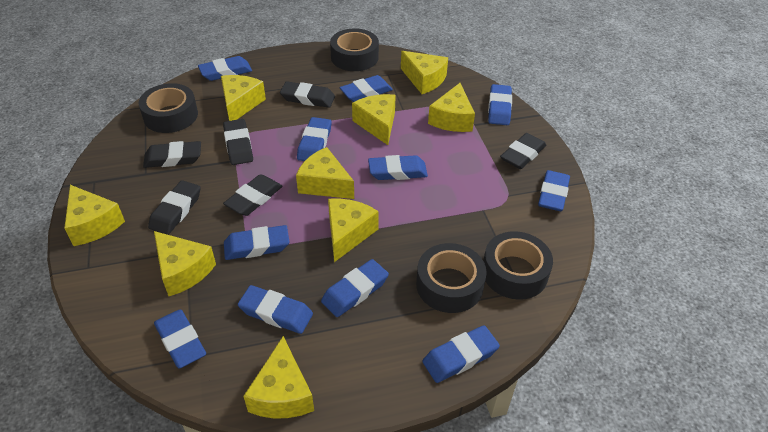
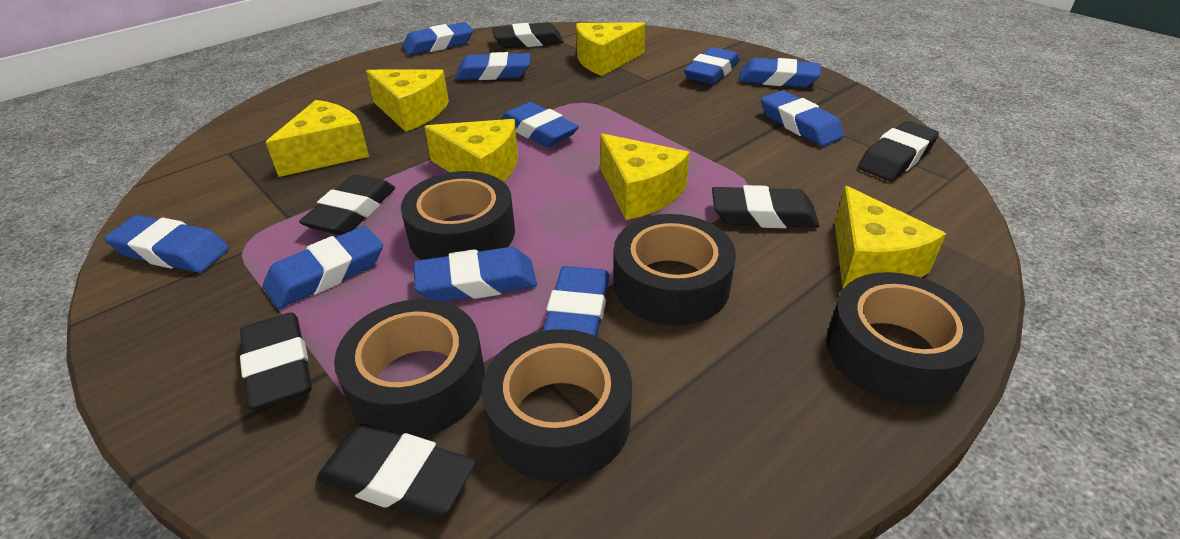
black tape: [138,83,198,133] [330,28,379,71] [416,243,487,313] [483,231,553,300] = 4 -> [334,299,485,438] [401,171,515,260] [482,329,632,482] [613,214,736,326] [826,272,985,405] = 5
blue eraser: [154,309,206,368] [198,56,252,81] [224,225,289,260] [238,285,313,334] [297,117,331,161] [321,259,389,317] [340,75,393,102] [368,155,428,180] [422,325,500,383] [488,84,512,125] [538,170,570,211] = 11 -> [104,215,229,273] [263,226,383,309] [402,22,473,55] [414,247,537,302] [455,52,530,80] [501,102,579,147] [543,266,610,337] [684,47,740,85] [739,58,821,87] [761,90,845,146] = 10
yellow cheese: [64,185,125,246] [154,231,216,296] [221,75,266,121] [243,336,314,418] [296,147,354,199] [328,198,379,262] [352,94,396,145] [401,51,448,94] [428,83,475,132] = 9 -> [266,100,369,177] [366,69,449,132] [424,119,518,182] [576,22,646,76] [600,133,690,220] [835,186,946,288] = 6

